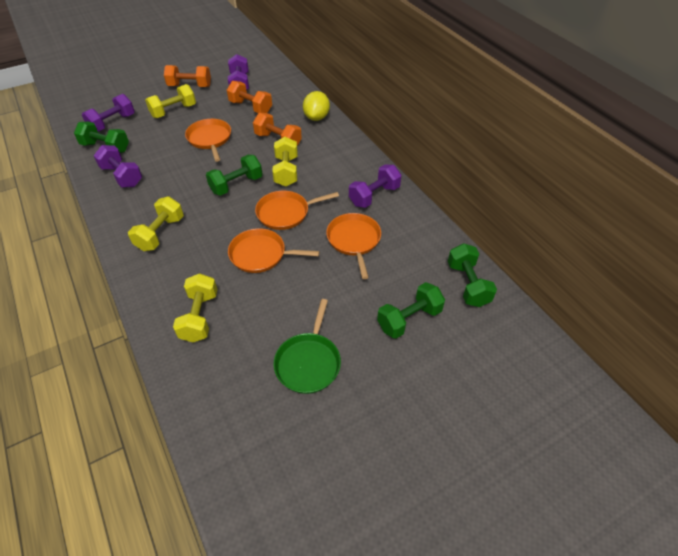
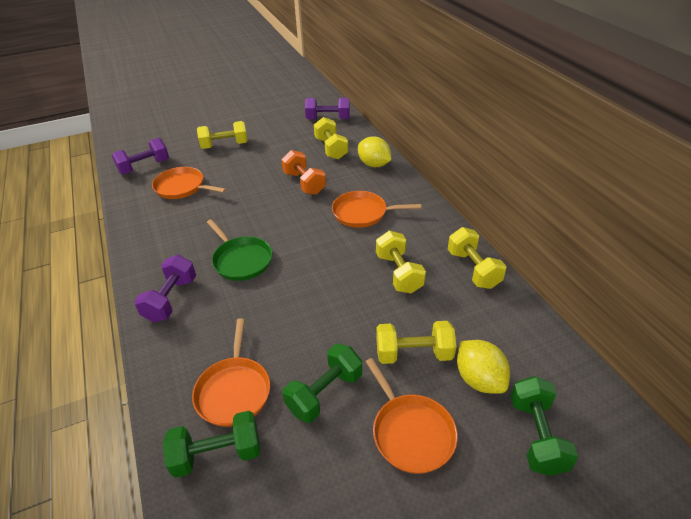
green dumbbell: [74,122,129,153] [206,155,263,196] [377,282,445,339] [448,243,497,307] = 4 -> [163,411,260,478] [283,344,362,423] [510,376,578,476] = 3
orange dumbbell: [164,65,211,87] [227,81,272,113] [253,113,302,146] = 3 -> [281,150,326,195] = 1
purple dumbbell: [82,94,135,132] [94,145,142,187] [228,54,249,90] [349,165,402,208] = 4 -> [112,138,169,175] [134,255,196,322] [305,98,350,119] = 3
yellow dumbbell: [128,197,184,251] [145,84,196,118] [173,273,218,342] [272,137,298,187] = 4 -> [197,121,248,149] [314,117,348,159] [376,231,426,293] [376,321,457,364] [448,227,506,289] = 5
yellow lemon: [303,91,330,121] = 1 -> [358,136,391,167] [457,340,510,394] = 2

